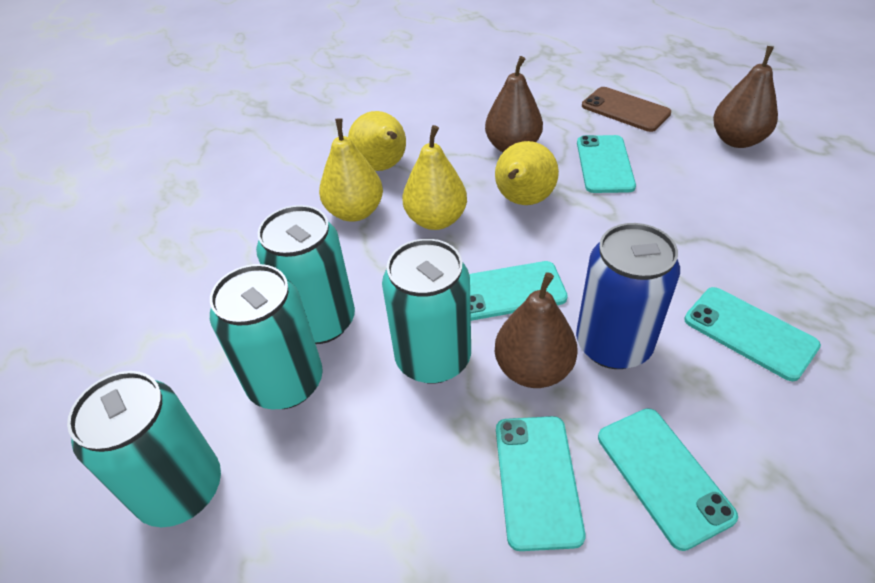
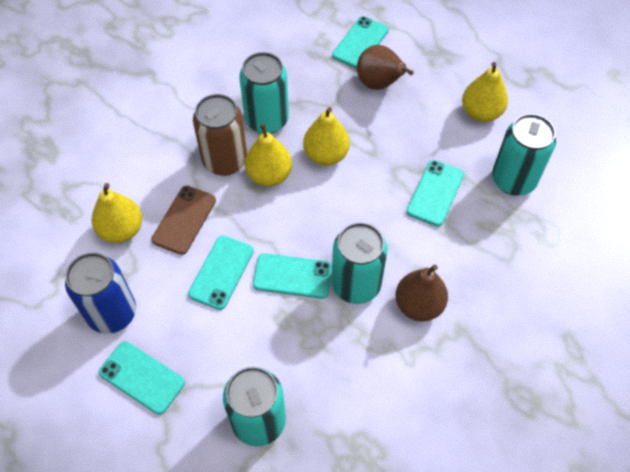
brown can: none = 0 -> [193,94,247,176] = 1
brown pear: [485,56,543,152] [495,272,578,388] [713,46,778,148] = 3 -> [357,45,414,90] [395,265,448,321] = 2

